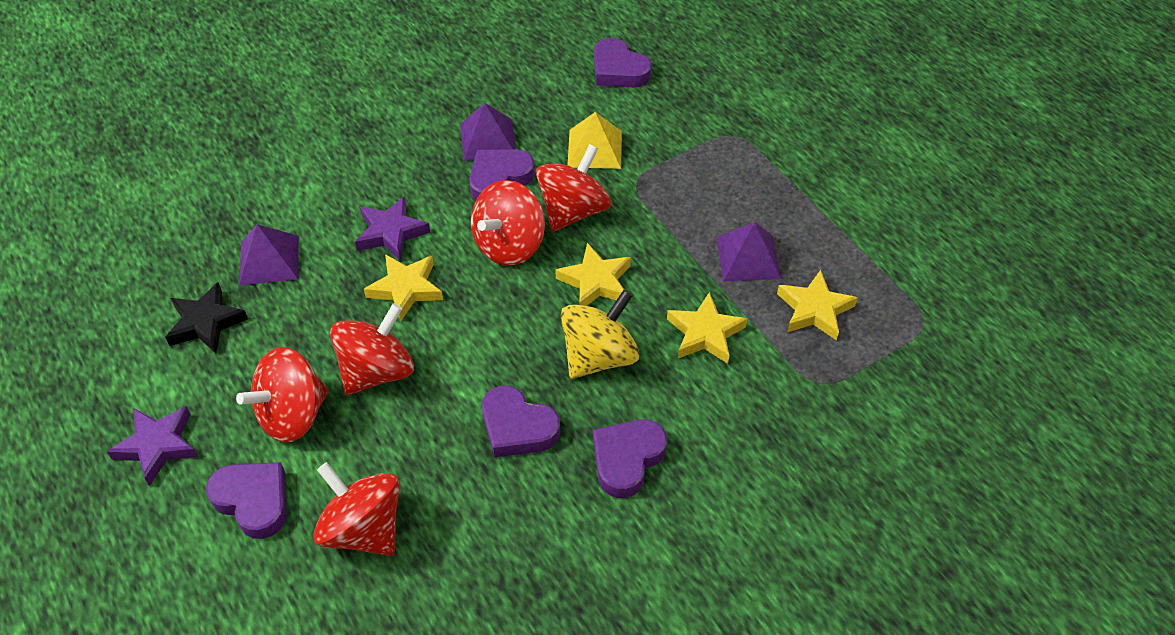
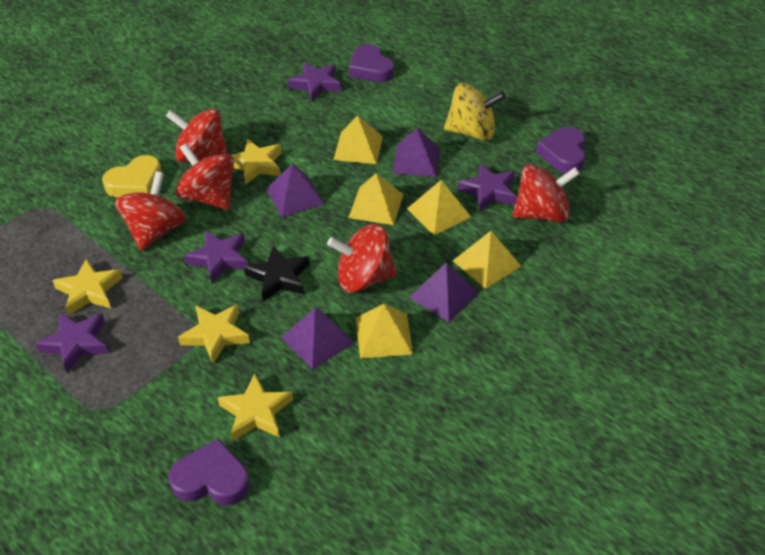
purple heart: [206,462,287,539] [469,149,535,200] [482,386,560,457] [593,419,667,498] [594,38,652,87] = 5 -> [168,438,250,505] [349,44,394,82] [536,127,586,173] = 3
purple pyramid: [239,224,299,286] [460,103,516,161] [717,222,781,281] = 3 -> [267,163,325,217] [281,308,354,370] [392,128,440,177] [409,262,479,322] = 4
purple star: [107,406,199,486] [355,196,431,261] = 2 -> [35,313,108,373] [184,230,248,283] [288,62,342,101] [458,163,516,211] = 4
yellow heart: none = 0 -> [102,155,162,197] = 1
yellow pyramid: [568,112,622,169] = 1 -> [333,115,383,164] [348,173,404,225] [356,304,413,359] [407,180,471,236] [453,231,521,289] = 5

